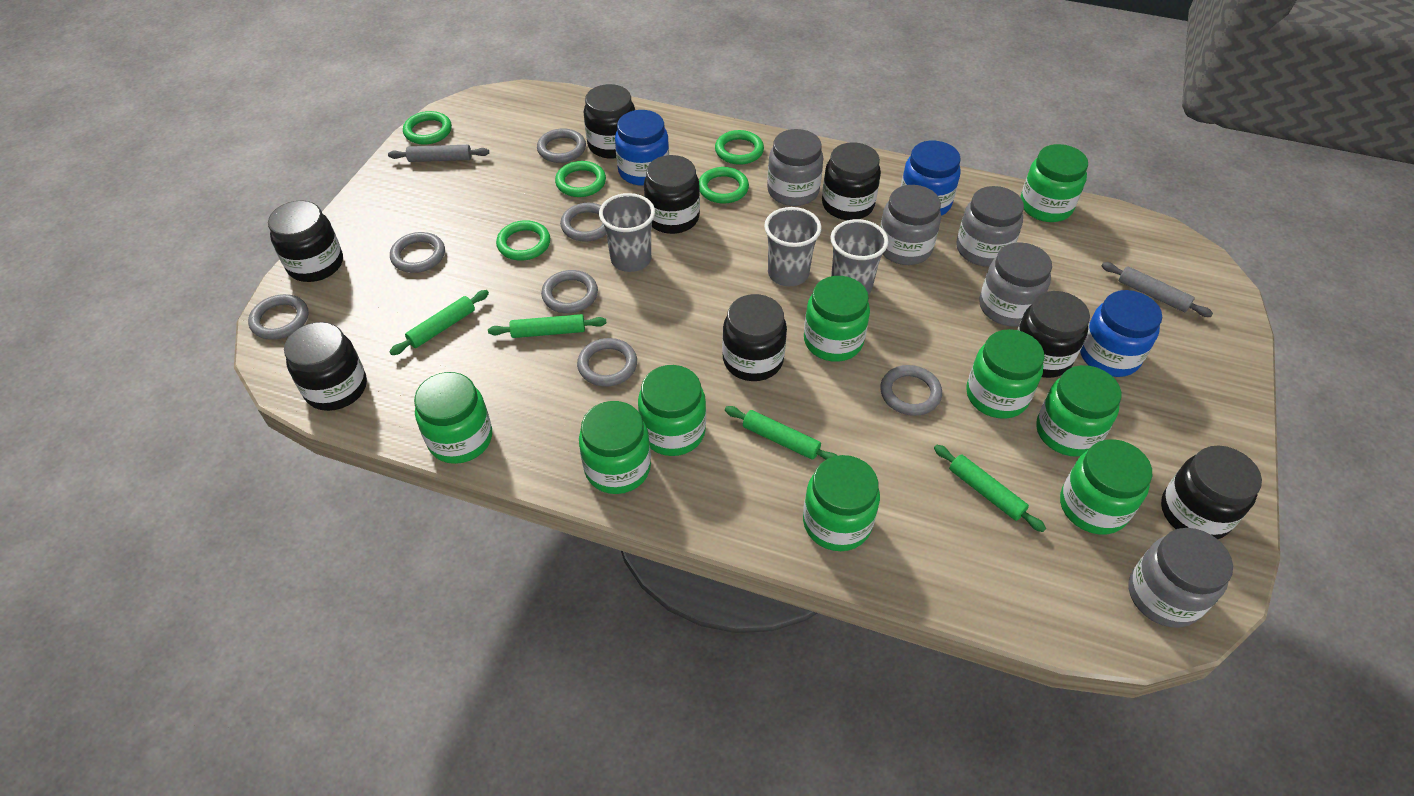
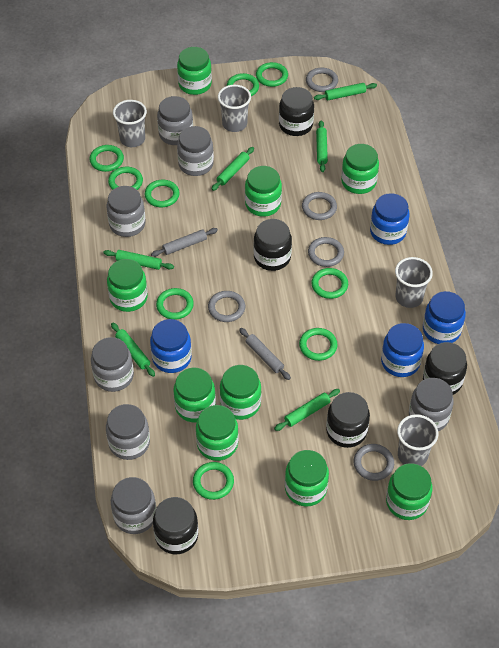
black jar: [268,200,343,282] [284,322,367,411] [583,84,635,159] [644,155,700,234] [722,294,787,381] [822,142,881,220] [1017,291,1090,378] [1161,445,1262,539] = 8 -> [153,497,198,554] [254,219,292,271] [279,87,314,136] [326,392,370,448] [423,342,467,395] = 5
blue jar: [615,110,669,186] [901,141,961,216] [1080,290,1162,377] = 3 -> [150,319,192,373] [370,193,410,245] [381,323,424,377] [423,291,466,344] = 4
green ring: [403,111,452,144] [496,220,550,261] [555,161,606,197] [699,167,749,204] [715,130,764,165] = 5 -> [90,145,124,172] [108,167,143,190] [145,180,180,207] [156,288,194,320] [193,462,234,500] [227,73,259,96] [256,62,288,87] [299,328,338,361] [311,268,348,299] = 9
green rolling pin: [390,290,489,355] [488,314,606,338] [725,406,837,460] [934,445,1046,532] = 4 -> [104,250,174,270] [111,323,155,377] [211,147,254,191] [274,389,340,431] [314,83,377,100] [316,120,328,172] = 6
grey cup: [599,193,655,272] [764,207,821,286] [830,219,889,294] = 3 -> [113,100,147,147] [218,85,251,132] [395,257,433,308] [397,414,438,466] = 4
grey jar: [767,129,823,206] [880,185,941,265] [956,186,1024,267] [979,242,1052,327] [1129,528,1233,628] = 5 -> [91,337,134,392] [106,404,150,460] [107,186,146,237] [111,477,156,534] [157,96,193,145] [177,126,214,176] [409,378,454,431] = 7
grey ring: [248,294,309,340] [390,232,445,273] [537,128,586,163] [541,270,598,313] [560,203,606,242] [577,338,637,387] [880,365,942,416] = 7 -> [208,291,245,322] [302,192,337,220] [306,68,338,92] [308,237,344,267] [354,444,394,481] = 5

